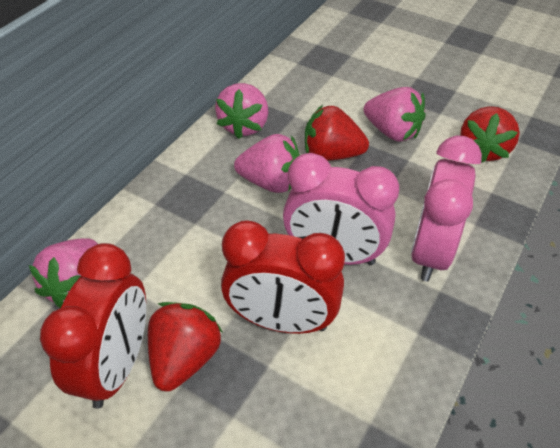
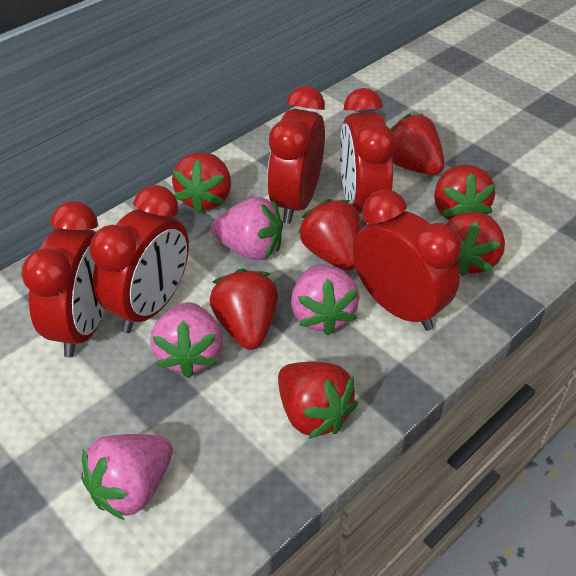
pink clock: [283,153,399,265] [411,135,482,281] = 2 -> none = 0
red clock: [40,243,146,409] [221,220,345,334] = 2 -> [22,201,105,358] [90,185,189,333] [267,86,325,224] [340,88,396,225] [353,190,462,331] = 5
red strawberry: [148,302,222,392] [305,105,369,161] [460,106,520,163] = 3 -> [172,152,231,214] [209,269,278,350] [278,362,358,439] [298,199,361,271] [391,114,444,175] [434,165,496,220] [446,211,505,276] = 7

